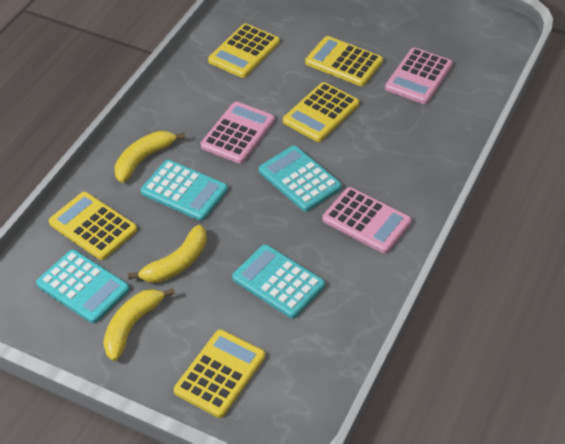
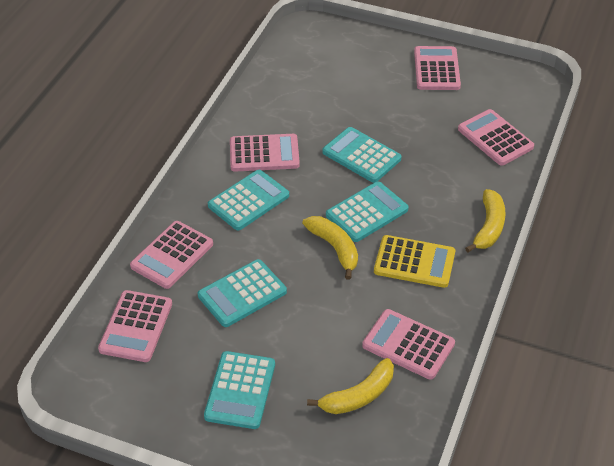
pink calculator: [201,102,275,164] [322,187,412,253] [385,48,453,104] = 3 -> [98,290,172,362] [130,221,213,289] [230,134,300,172] [362,309,455,380] [414,46,461,90] [458,109,534,166] = 6
turquoise calculator: [36,250,130,323] [141,160,228,221] [232,244,325,318] [259,146,342,212] = 4 -> [198,259,287,327] [204,351,275,429] [208,170,289,230] [322,127,401,183] [326,181,408,242] = 5
yellow calculator: [49,192,137,260] [174,330,265,418] [208,24,280,78] [283,82,359,142] [305,36,383,86] = 5 -> [374,235,455,288] = 1

